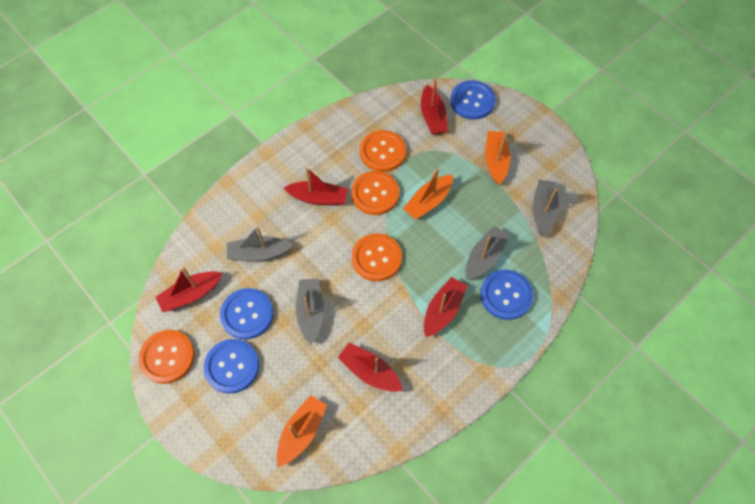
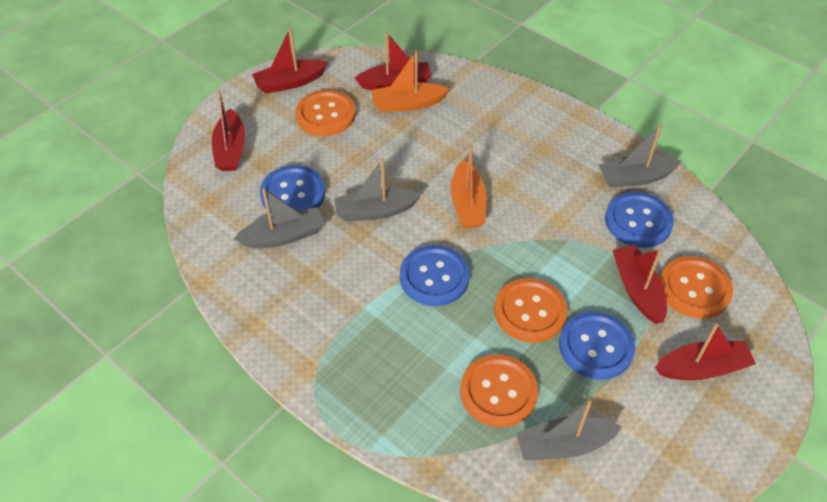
orange boat: [276,395,327,467] [403,168,453,220] [485,131,510,185] = 3 -> [371,50,449,112] [451,145,486,228] = 2

